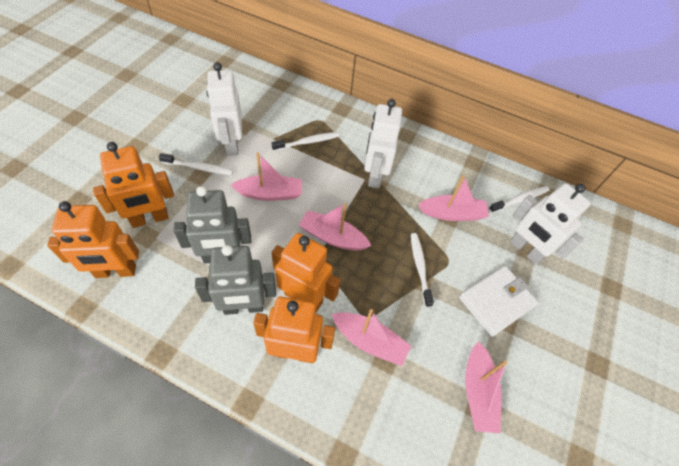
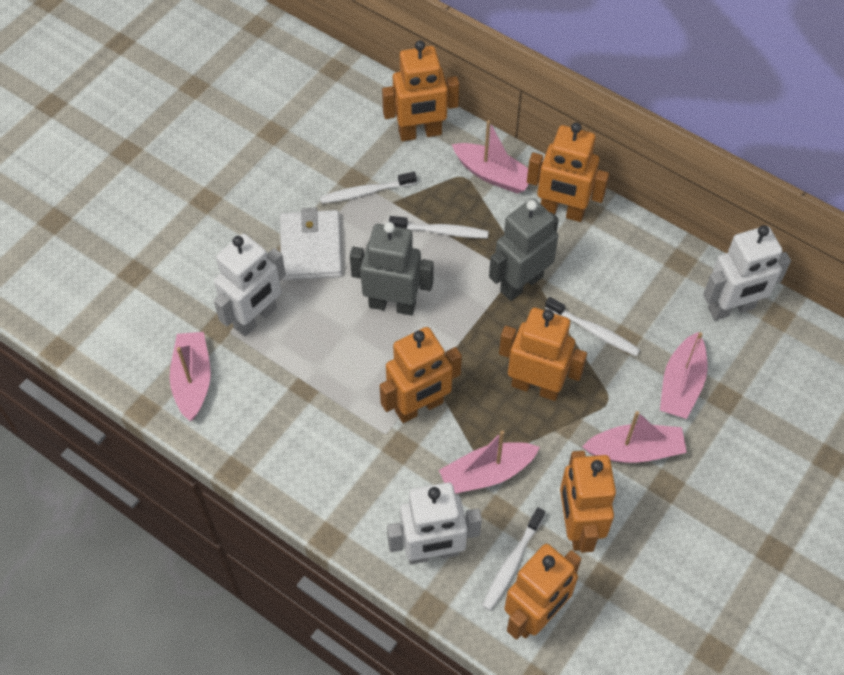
orange robot: [47,201,139,278] [93,142,174,228] [253,297,335,363] [272,233,341,312] = 4 -> [380,327,462,423] [382,40,459,141] [499,308,587,401] [504,544,581,639] [527,122,609,222] [560,451,616,553] = 6

